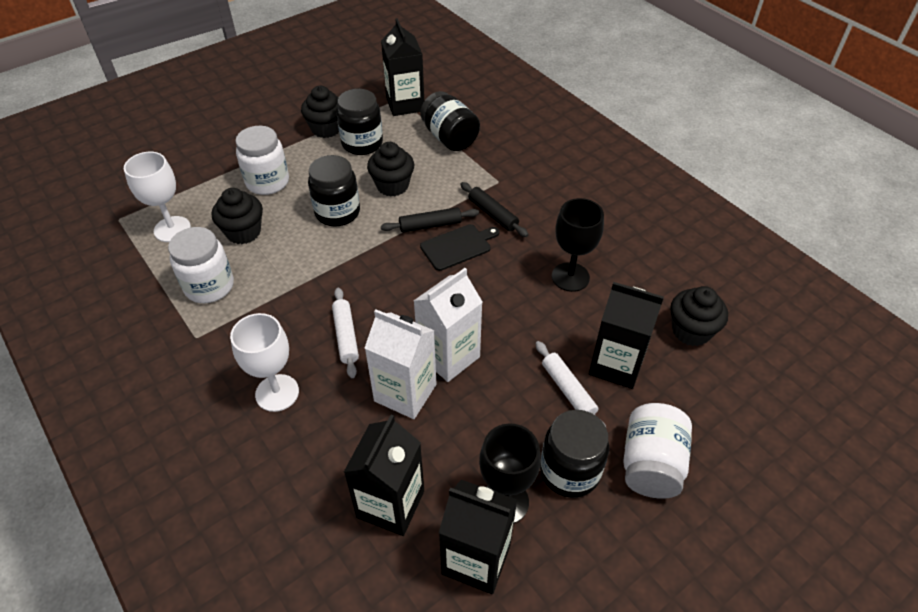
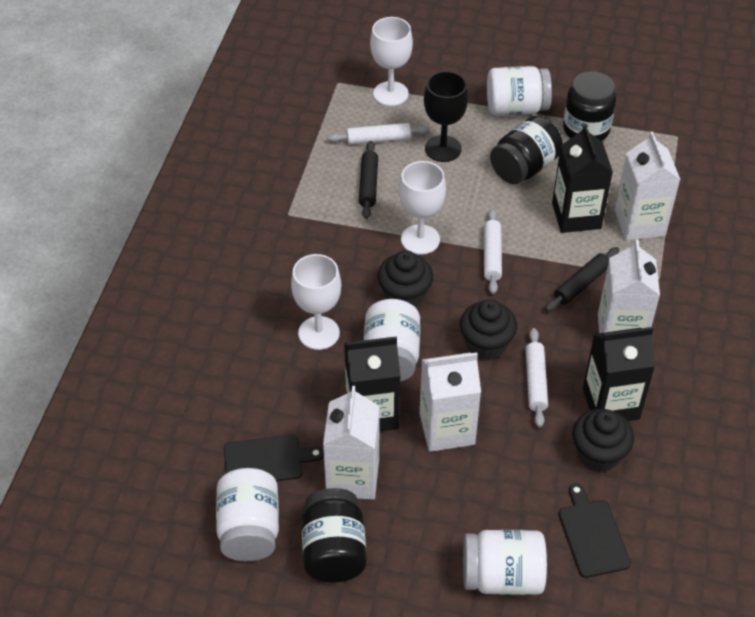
black carton: [344,415,424,536] [381,18,424,116] [439,480,517,594] [589,282,664,389] = 4 -> [344,337,401,432] [552,124,613,233] [583,327,655,421] = 3
black cupcake: [212,188,263,244] [301,86,339,138] [367,142,414,196] [670,286,728,346] = 4 -> [378,251,433,308] [460,299,517,360] [572,409,634,472] = 3
black cutting board: [420,224,500,271] = 1 -> [224,435,324,481] [558,483,631,578] = 2
black goblet: [479,424,541,523] [552,198,604,292] = 2 -> [424,71,468,162] = 1
black jar: [308,155,360,227] [337,89,383,155] [420,91,480,151] [540,410,609,498] = 4 -> [302,488,367,583] [490,116,563,184] [563,71,616,141] = 3
white carton: [365,309,436,419] [413,268,482,382] = 2 -> [323,386,380,500] [420,353,481,452] [598,240,660,333] [615,131,681,240] = 4
white goblet: [124,152,191,242] [230,313,299,412] = 2 -> [291,254,341,350] [370,17,413,106] [399,161,446,255] = 3
white jar: [168,227,234,303] [235,126,289,195] [623,403,692,499] = 3 -> [216,468,279,561] [364,299,420,382] [463,530,547,595] [487,66,552,116] = 4
white rolling pin: [332,288,359,378] [536,341,606,427] = 2 -> [328,123,429,145] [484,209,502,294] [525,328,548,427] = 3

